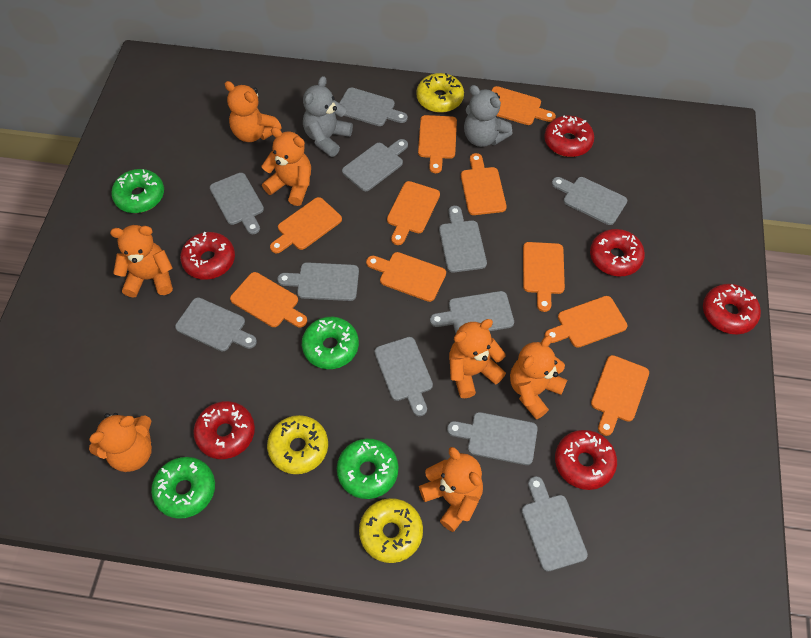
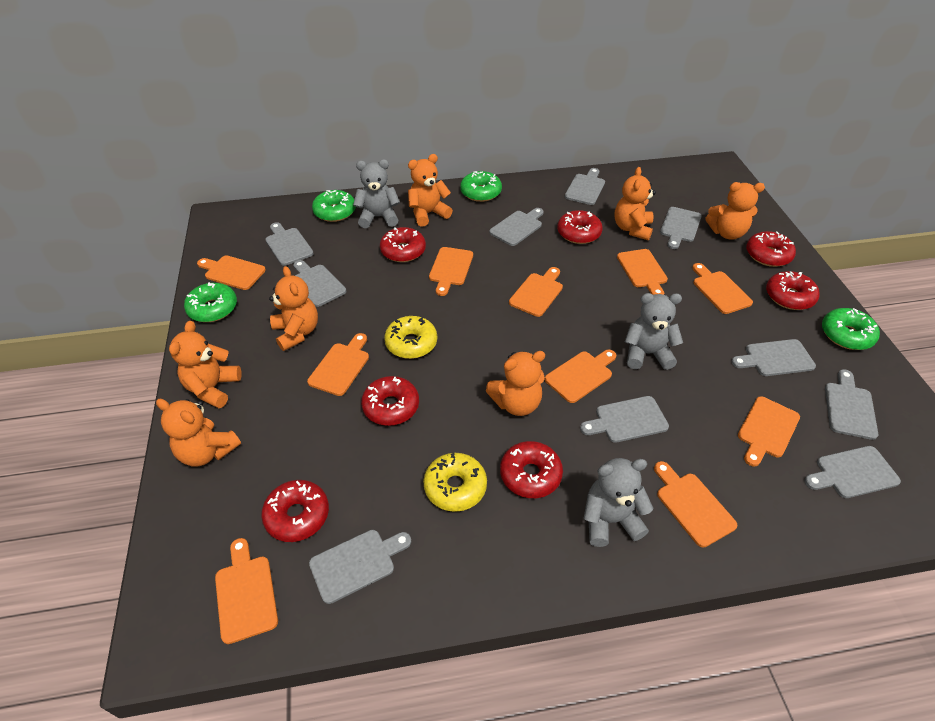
grey cutting board: [175,297,257,352] [210,173,264,234] [277,262,359,301] [339,87,408,126] [342,139,408,191] [374,337,433,416] [430,291,514,333] [439,206,487,273] [447,412,537,465] [522,476,588,572] [552,177,627,225] = 11 -> [265,222,314,266] [293,260,346,307] [309,530,411,604] [489,208,544,246] [565,168,605,205] [580,396,669,443] [660,207,702,249] [731,339,816,376] [804,446,901,498] [825,369,878,440] = 10
grey teddy bear: [303,76,353,157] [464,85,513,147] = 2 -> [353,159,400,228] [584,458,654,547] [625,293,683,370] = 3
red donut: [180,232,235,280] [193,401,255,459] [544,116,594,157] [555,430,617,490] [590,229,645,277] [703,284,761,334] = 6 -> [261,480,329,542] [361,376,419,426] [380,227,426,262] [500,441,563,498] [557,210,603,244] [746,231,796,267] [766,271,820,310] = 7
yellow donut: [267,415,328,474] [359,498,423,563] [416,73,464,113] = 3 -> [384,316,437,359] [423,453,487,512] = 2

